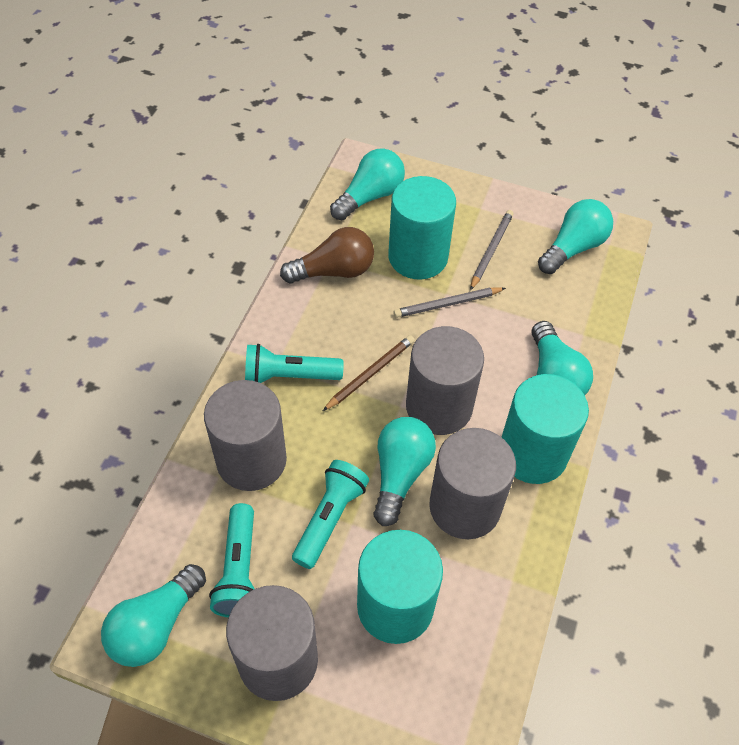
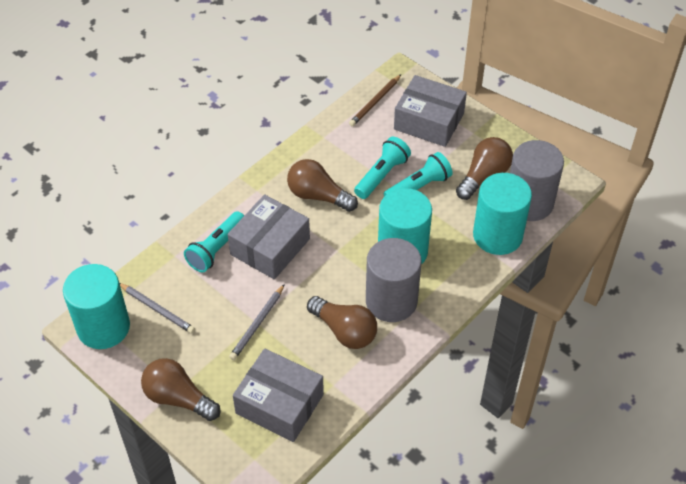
brown light bulb: [280,227,374,283] = 1 -> [141,358,221,421] [287,159,358,212] [307,296,377,349] [456,137,513,200] = 4
grey box: none = 0 -> [228,194,310,279] [233,348,324,442] [394,75,467,147] = 3
grey cylinder: [204,380,287,491] [226,585,318,701] [406,326,484,435] [429,428,516,539] = 4 -> [366,238,421,322] [510,140,564,221] = 2
turquoise light bulb: [101,564,206,667] [330,148,405,220] [373,417,436,526] [532,321,593,395] [538,199,613,274] = 5 -> none = 0

